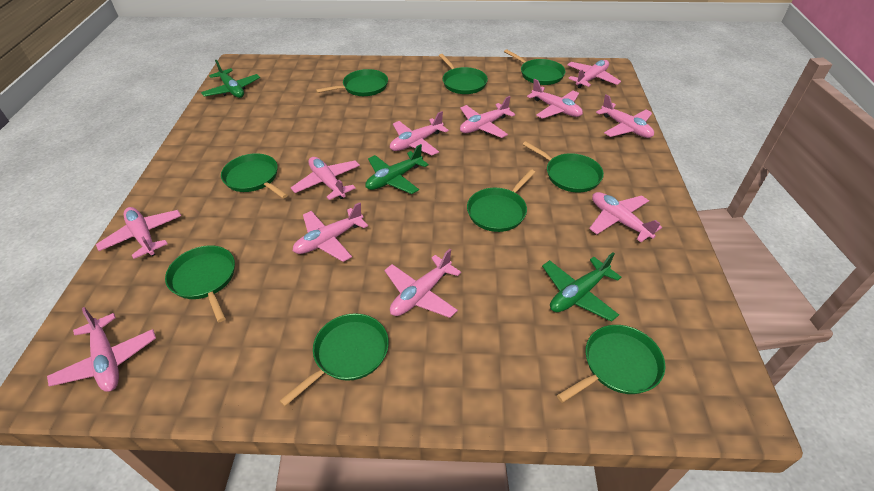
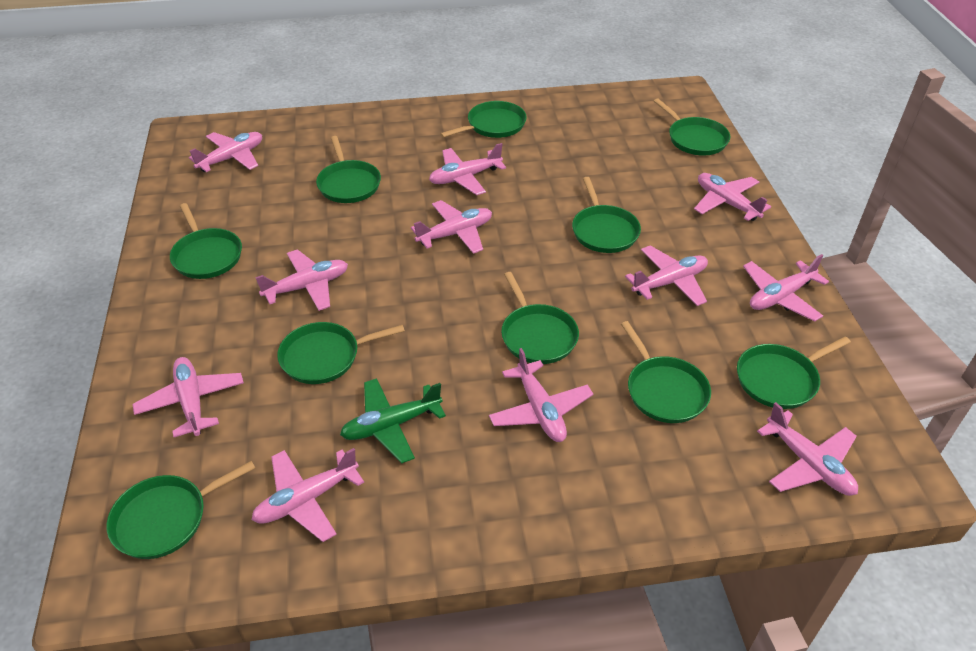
green pan: [165,245,235,322] [221,153,288,199] [280,313,389,407] [316,69,388,96] [439,54,488,94] [467,170,535,232] [504,49,566,85] [523,141,604,193] [557,325,665,403] = 9 -> [107,461,255,559] [170,203,242,279] [277,322,405,384] [316,136,381,203] [440,101,527,138] [501,272,579,364] [572,177,641,253] [621,321,711,423] [654,98,730,156] [737,336,851,409] = 10
green plane: [201,60,260,98] [365,144,429,194] [542,252,621,322] = 3 -> [340,378,446,464] = 1

